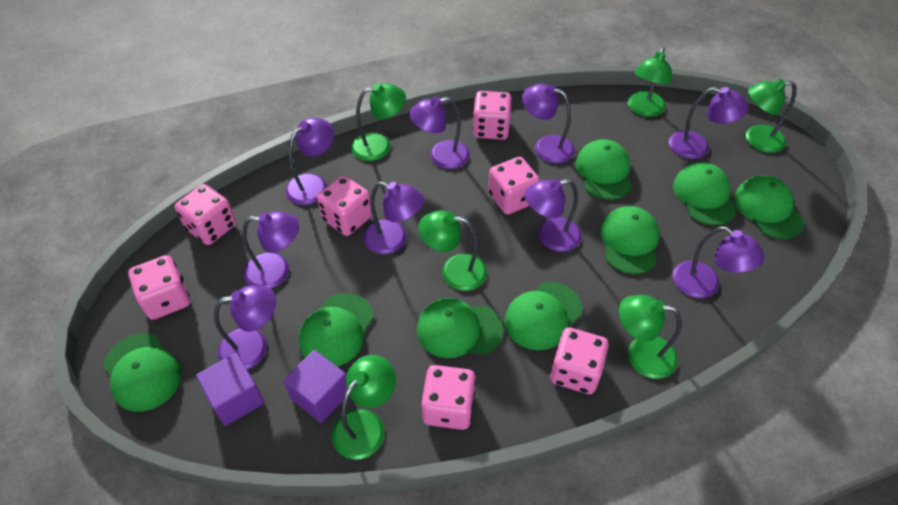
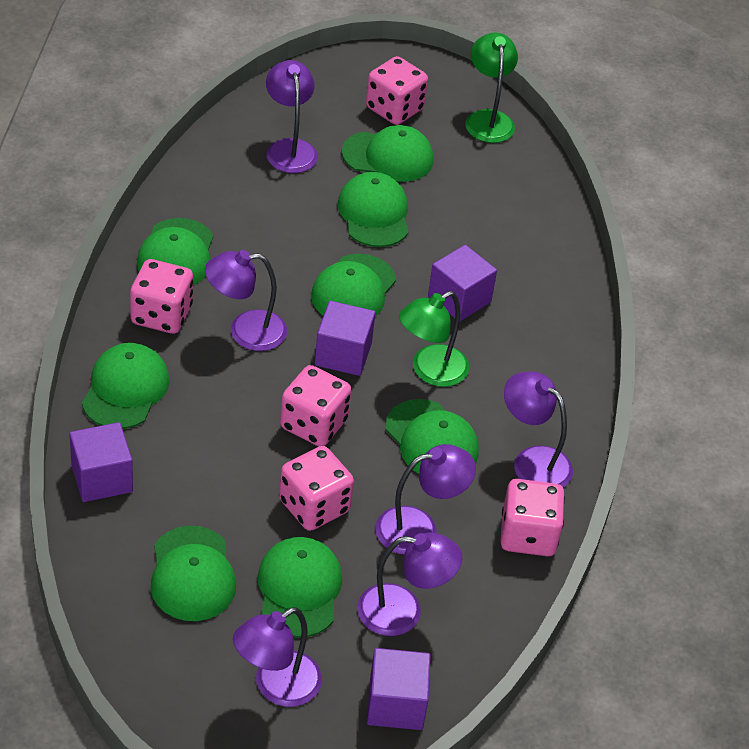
green lamp: [332,355,396,460] [351,83,406,161] [418,210,487,291] [619,295,682,379] [628,47,672,117] [746,79,796,153] = 6 -> [399,291,469,387] [465,32,518,143] = 2
pink dice: [128,255,190,320] [175,184,236,245] [317,176,372,236] [421,365,476,430] [472,91,512,140] [488,157,540,215] [550,327,609,394] = 7 -> [130,259,193,334] [279,446,354,531] [280,365,351,446] [366,56,428,125] [500,479,565,556] = 5
purple cube: [196,353,264,426] [283,350,347,423] = 2 -> [70,422,133,502] [315,301,375,376] [367,648,431,730] [428,245,497,321] = 4
purple lamp: [214,285,276,369] [242,211,299,289] [286,118,334,205] [363,182,424,254] [409,96,470,169] [522,84,575,163] [524,178,582,252] [669,87,749,159] [673,226,764,298] = 9 -> [205,250,287,351] [233,607,322,707] [266,60,318,173] [357,532,462,636] [375,444,476,555] [504,372,573,487] = 6

